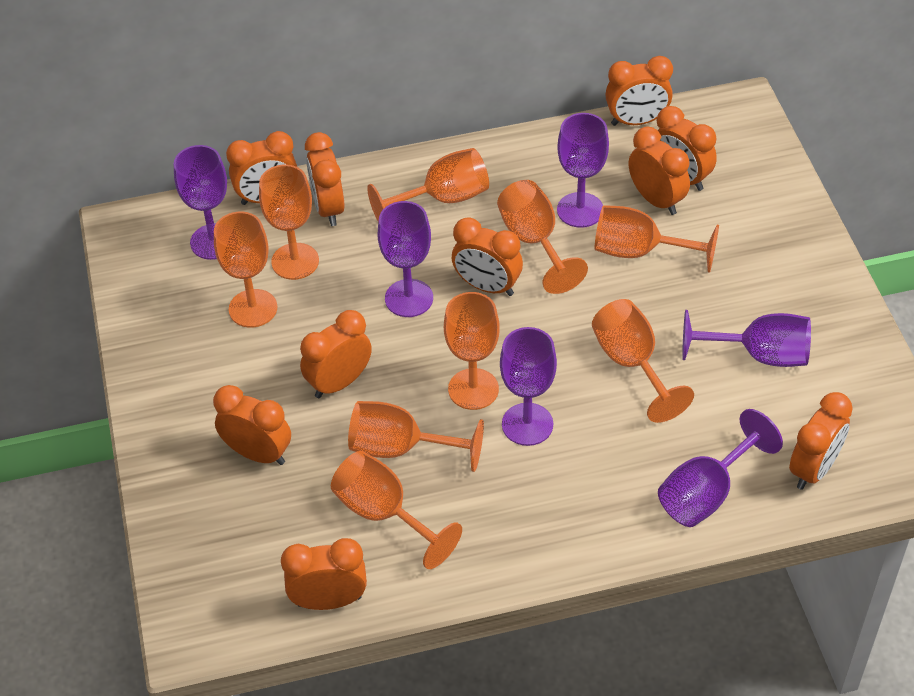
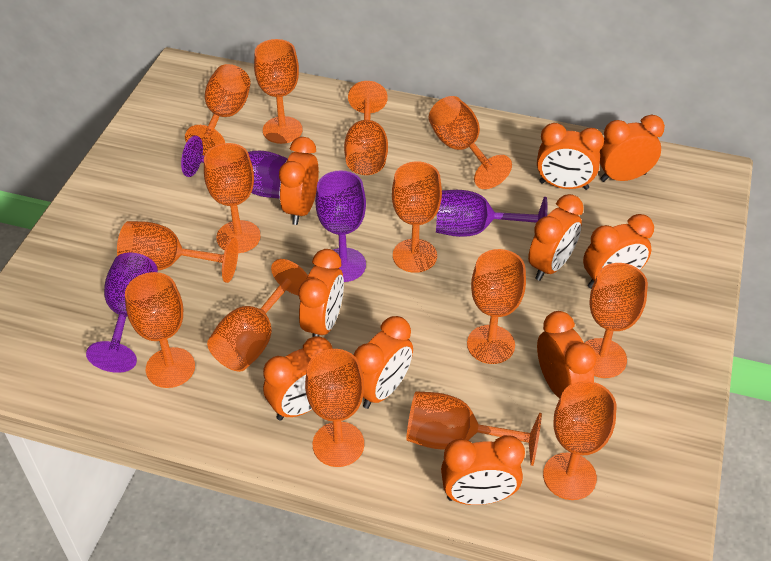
orange goblet: [214,212,277,328] [259,165,319,280] [331,451,462,569] [348,401,484,472] [367,148,489,222] [444,292,500,410] [497,180,588,294] [592,299,694,423] [595,205,719,273] = 9 -> [117,221,238,283] [125,272,195,388] [185,64,251,156] [204,143,261,253] [207,259,308,372] [254,39,302,144] [305,349,364,467] [344,81,388,175] [392,161,442,273] [406,391,542,466] [429,96,512,189] [467,249,526,364] [543,381,616,500] [585,263,648,378] = 14
purple goblet: [174,145,227,260] [378,201,433,317] [500,327,557,446] [557,113,609,228] [658,409,783,527] [682,310,811,367] = 6 -> [86,253,158,373] [181,136,288,199] [315,170,366,282] [436,190,548,237] = 4

